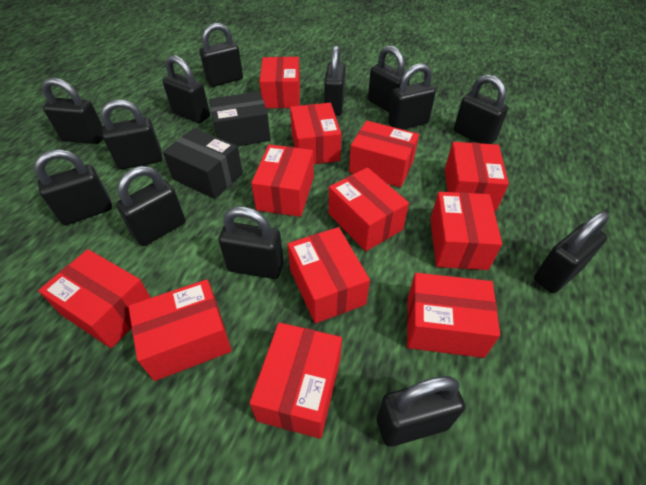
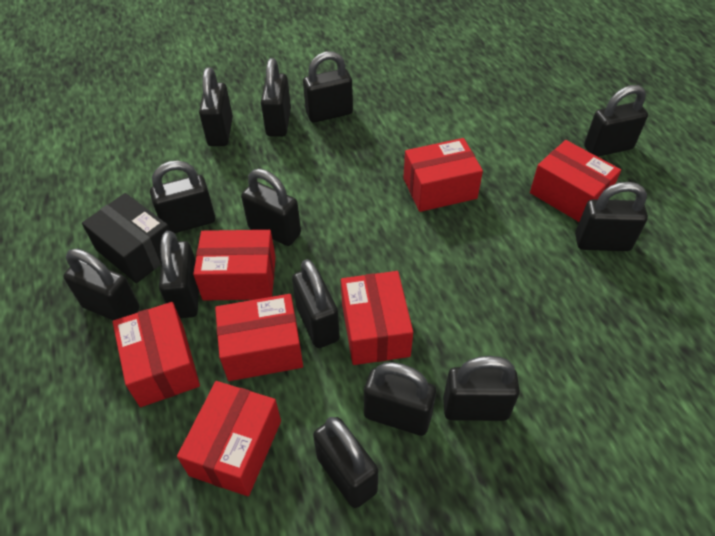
black box: [163,128,243,199] [209,91,271,146] = 2 -> [82,193,170,283] = 1
red box: [38,249,151,348] [128,279,232,381] [249,322,342,439] [251,144,314,217] [259,57,300,108] [288,227,370,323] [290,103,341,164] [328,168,409,251] [349,121,419,187] [407,273,500,358] [430,192,502,270] [445,142,509,211] = 12 -> [113,302,200,407] [177,381,281,496] [193,230,276,300] [215,294,303,381] [341,271,413,365] [403,138,483,212] [530,140,621,222] = 7

